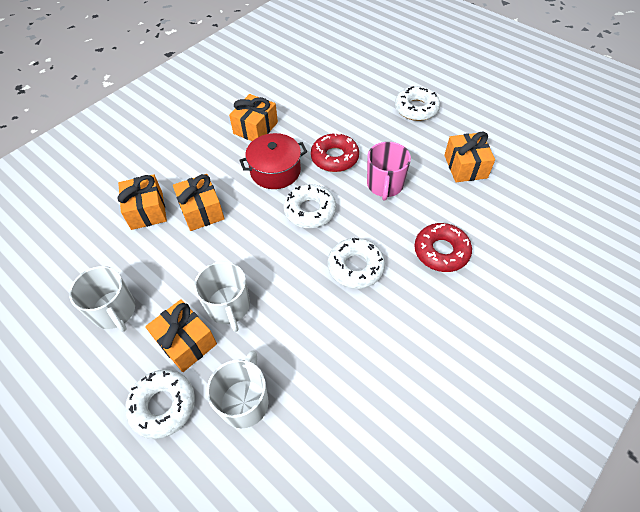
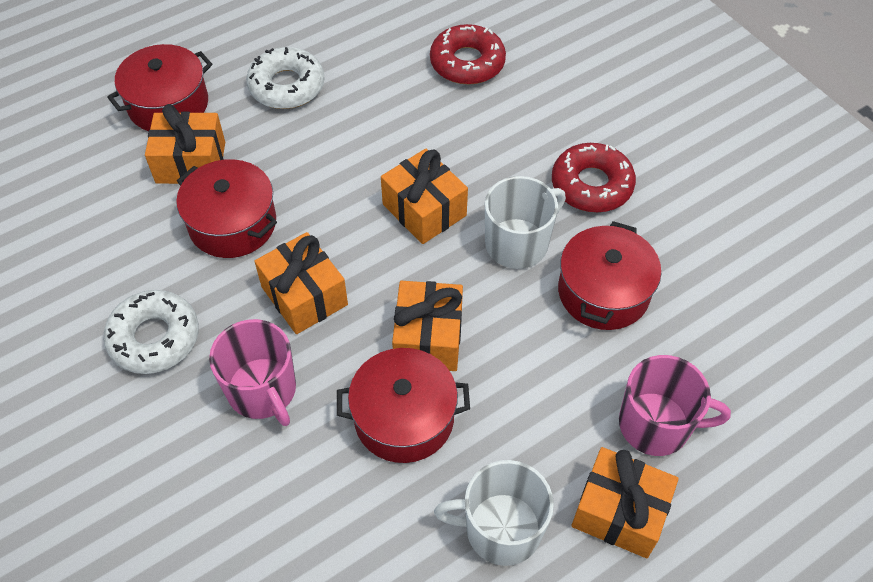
pink mug: [367,142,411,201] = 1 -> [209,319,296,426] [619,355,731,456] = 2
red pot: [239,133,307,189] = 1 -> [107,44,212,131] [176,159,277,258] [337,348,470,463] [558,221,661,330] = 4
white donut: [125,370,195,439] [283,184,336,228] [328,238,385,289] [395,86,440,121] = 4 -> [103,290,199,374] [246,47,325,109] = 2
white mug: [69,266,135,332] [194,261,250,332] [207,350,268,429] = 3 -> [434,460,554,566] [485,176,566,269] = 2

